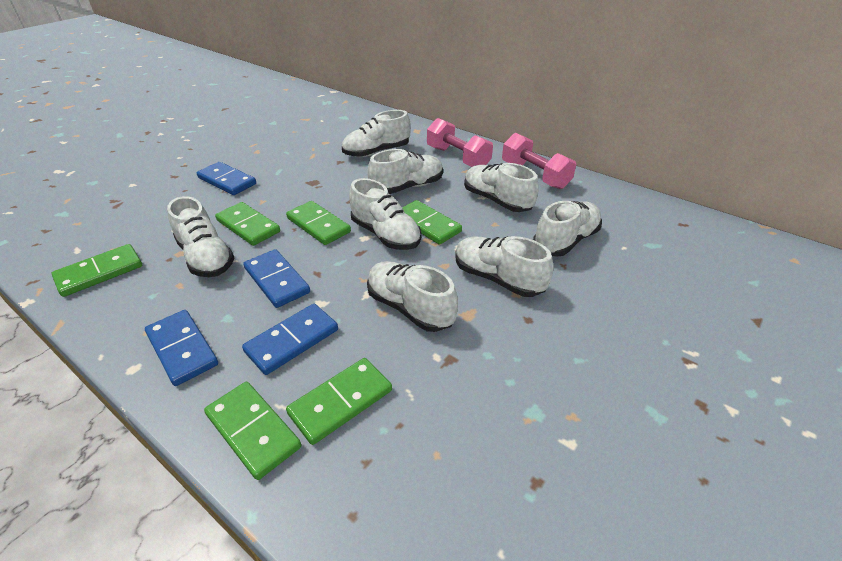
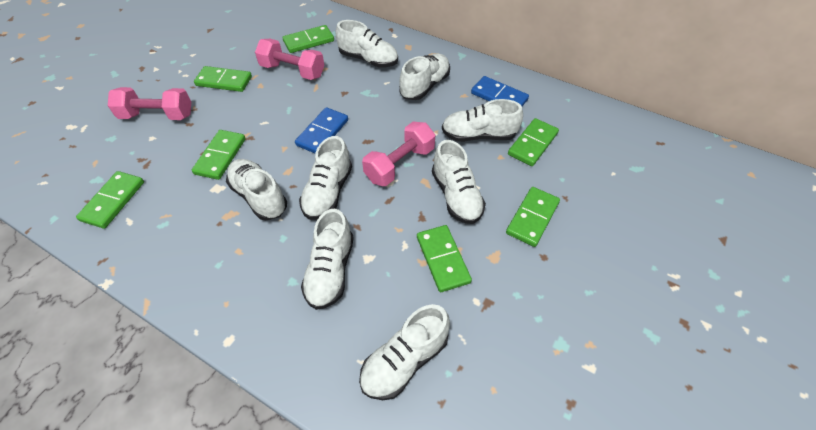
blue domino: [145,310,218,386] [197,162,256,195] [242,304,338,375] [243,249,310,308] = 4 -> [295,107,348,154] [471,76,529,106] = 2
green domino: [51,244,142,297] [204,382,301,480] [215,202,280,246] [286,201,351,245] [286,358,392,445] [402,200,462,245] = 6 -> [76,171,144,229] [192,130,246,180] [194,66,252,92] [282,25,334,53] [417,225,472,292] [506,187,560,247] [508,118,559,166] = 7
pink dumbbell: [427,118,493,167] [502,133,576,189] = 2 -> [108,87,191,120] [255,39,324,80] [362,122,435,186] = 3

